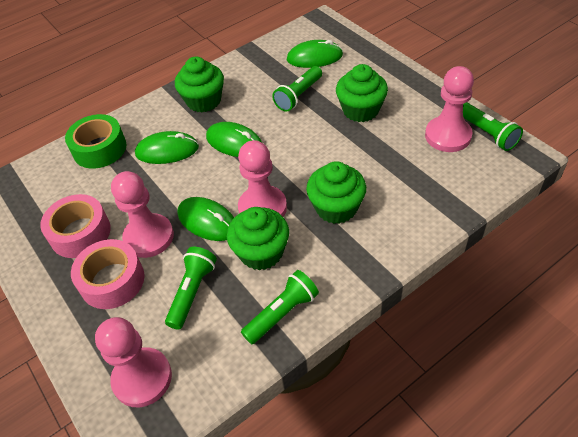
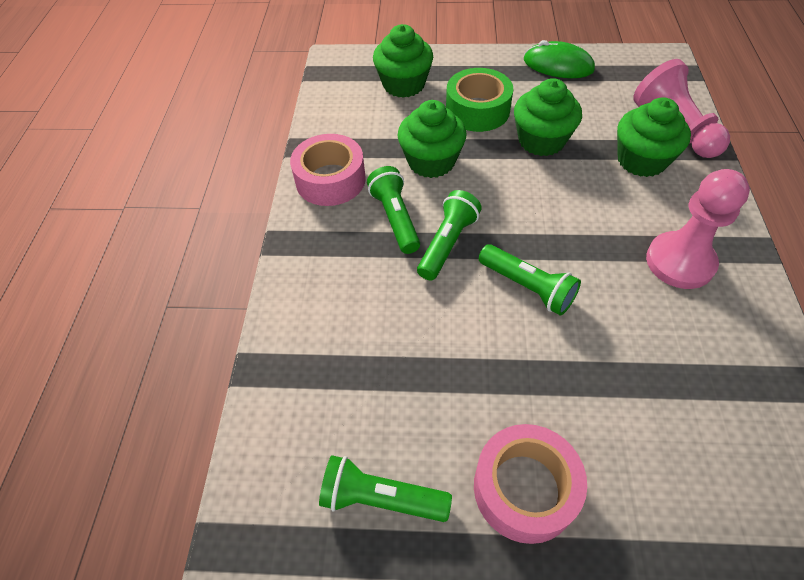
green mouse: [135,131,199,164] [177,197,234,241] [206,122,262,157] [287,40,343,68] = 4 -> [524,40,595,78] = 1
pink pawn: [95,317,172,407] [111,171,174,258] [238,140,287,217] [425,66,474,152] = 4 -> [633,59,730,158] [646,169,750,289] = 2

